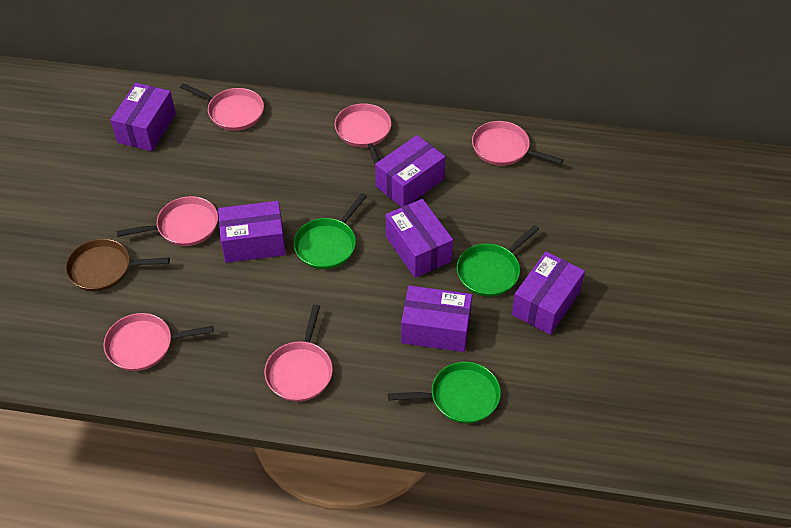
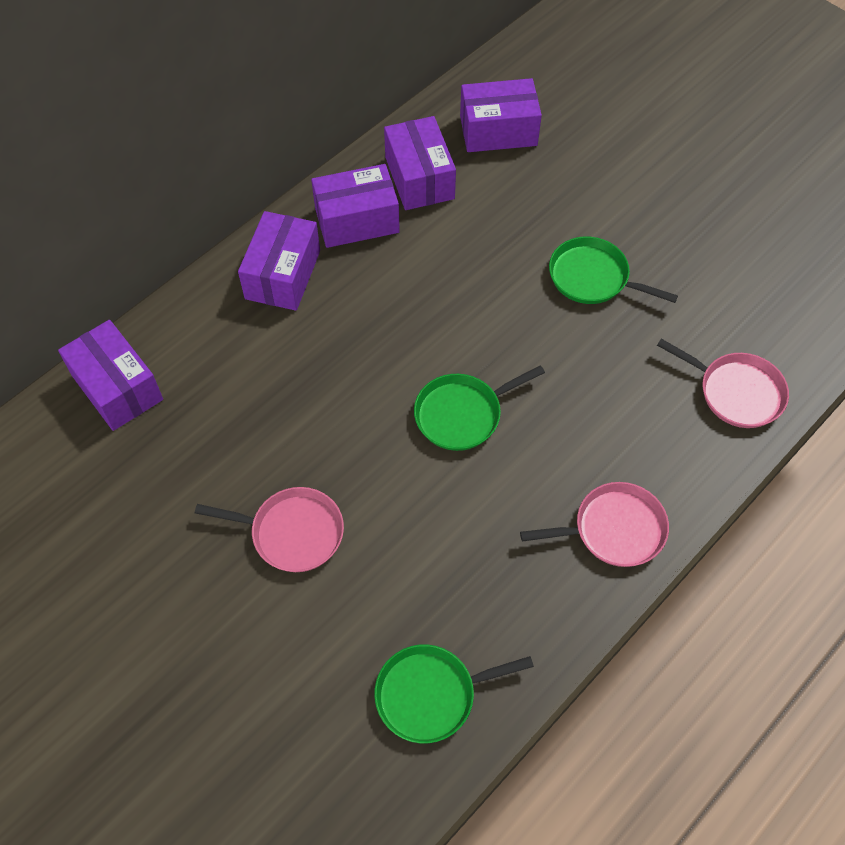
brown pan: [65,239,170,291] = 1 -> none = 0
pink pan: [104,313,214,371] [116,196,218,246] [180,83,264,131] [265,304,333,402] [335,103,391,164] [472,121,563,166] = 6 -> [195,487,344,572] [520,482,669,567] [657,339,789,428] = 3
purple box: [111,83,176,151] [218,201,286,263] [375,135,446,207] [386,199,453,278] [401,285,472,352] [512,252,585,335] = 6 -> [58,320,163,431] [238,211,320,311] [311,164,400,248] [384,116,456,210] [460,78,542,152] = 5

